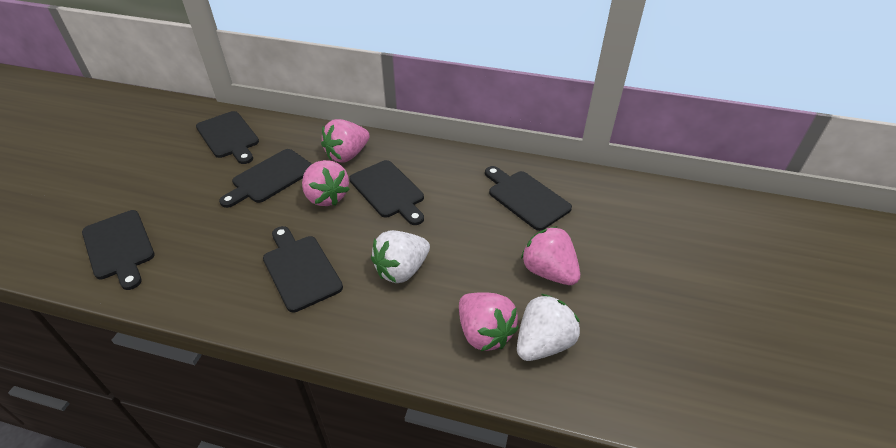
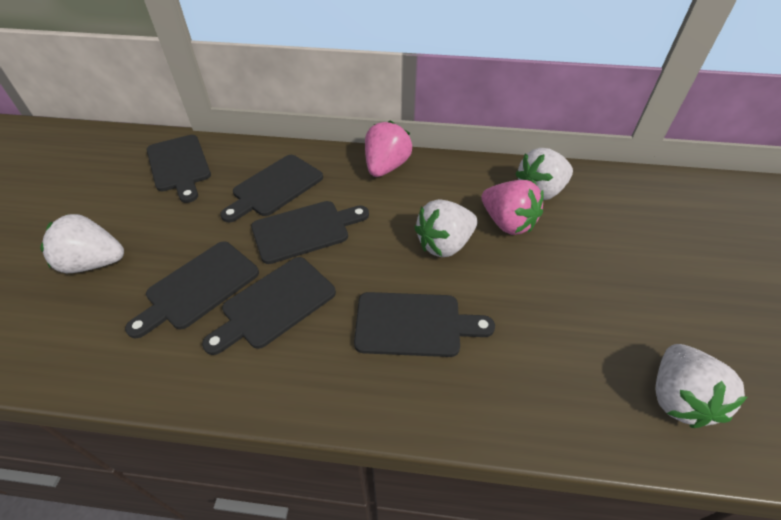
pink strawberry: [302,160,350,206] [321,119,370,162] [459,292,519,351] [521,226,580,285] = 4 -> [365,121,412,177] [481,180,544,235] = 2
white strawberry: [371,230,430,283] [517,294,580,361] = 2 -> [40,214,124,273] [414,199,477,257] [515,148,573,200] [655,344,747,428] = 4

